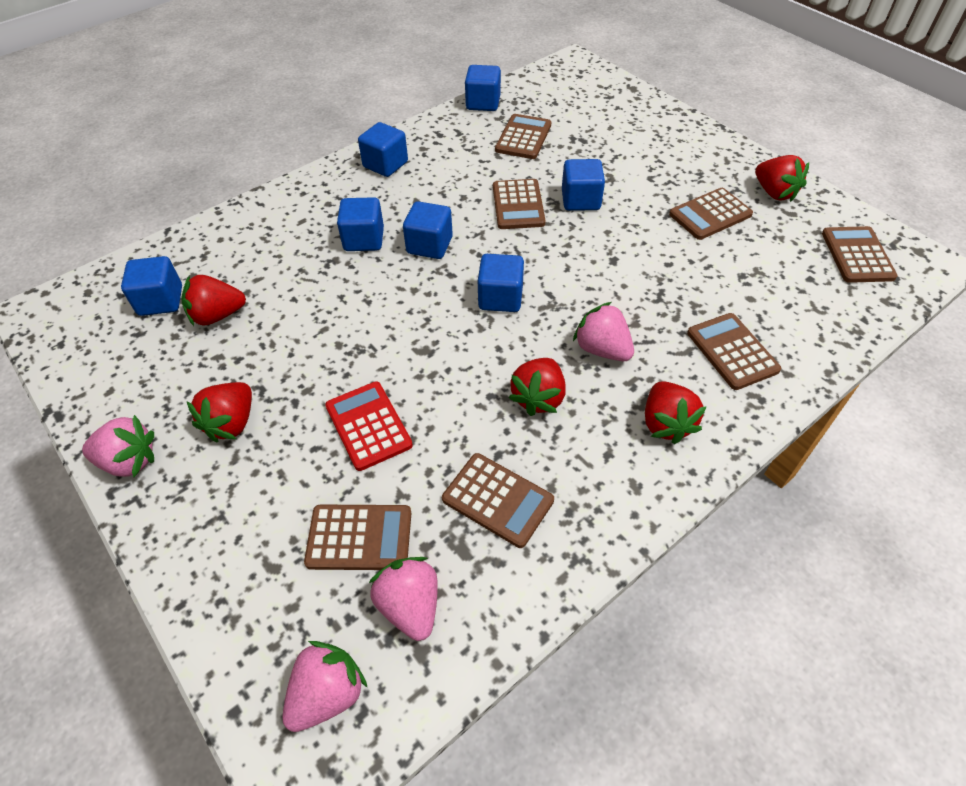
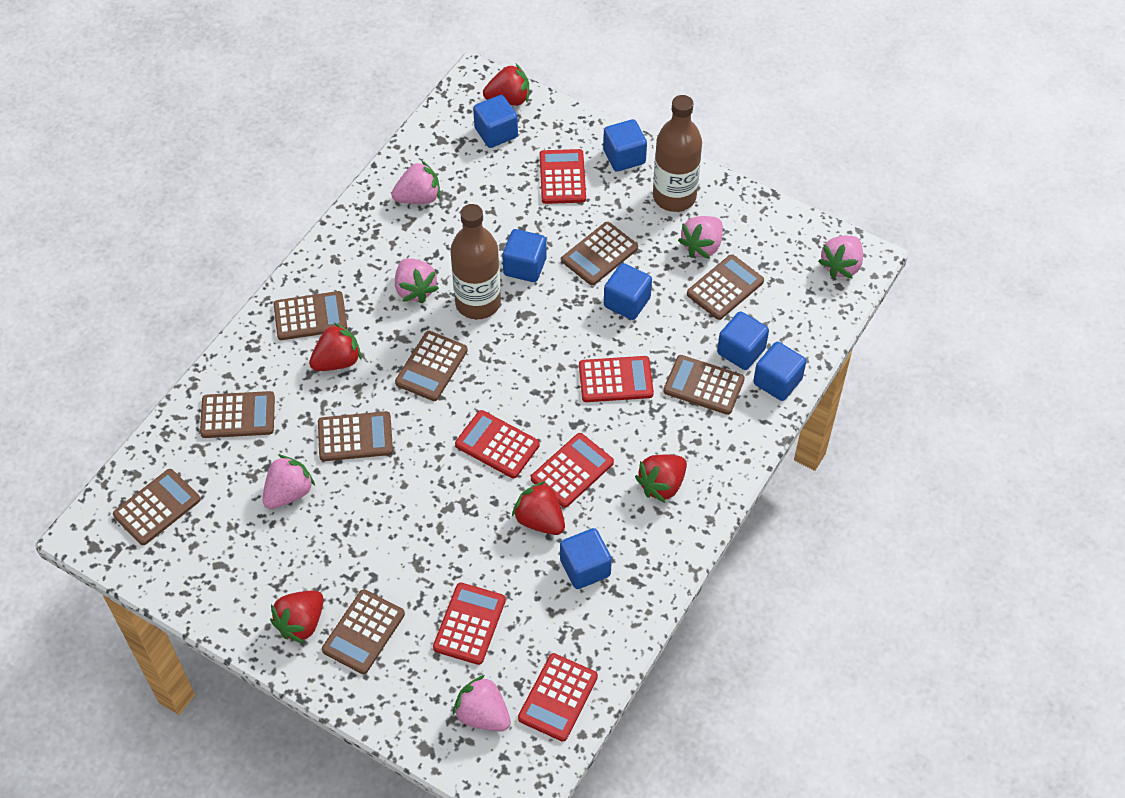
brown bottle: none = 0 -> [450,204,501,319] [653,95,702,212] = 2
brown calculator: [304,505,412,570] [442,453,554,548] [493,179,546,229] [495,114,551,159] [669,188,753,240] [687,313,781,390] [822,226,898,283] = 7 -> [113,469,200,545] [200,391,275,438] [274,291,347,340] [318,411,393,461] [322,589,405,674] [395,331,468,401] [561,222,638,286] [663,355,745,415] [687,254,764,320] = 9
pink strawberry: [82,415,154,477] [282,641,368,732] [369,557,438,641] [573,302,634,361] = 4 -> [262,455,315,509] [391,160,440,204] [395,258,439,304] [453,675,511,732] [678,216,723,259] [818,236,863,279] = 6
red calculator: [325,381,413,471] = 1 -> [433,582,506,665] [455,410,540,478] [518,653,598,742] [531,433,614,508] [540,149,586,204] [579,356,654,402] = 6

